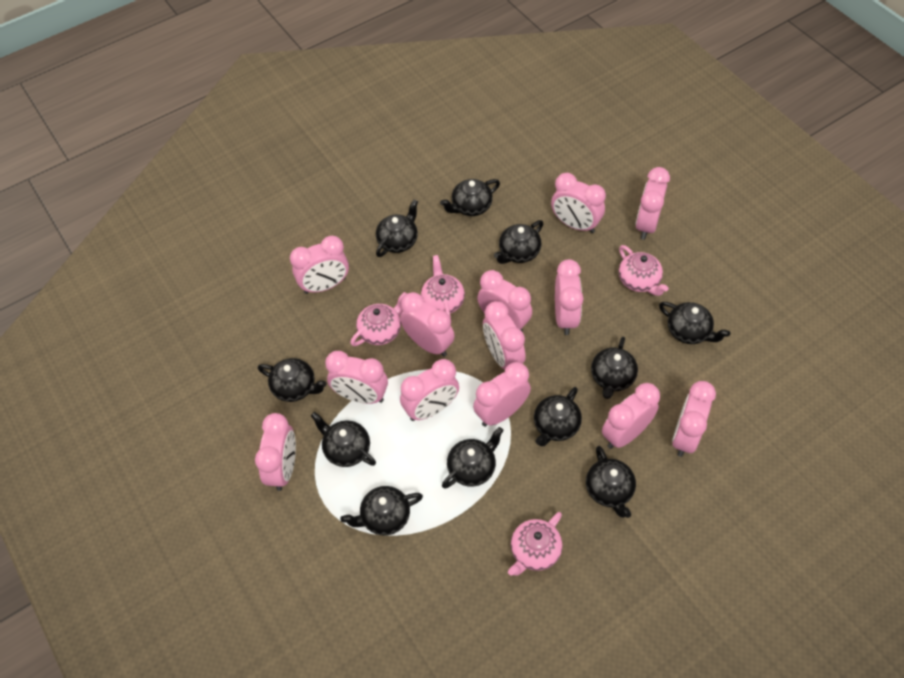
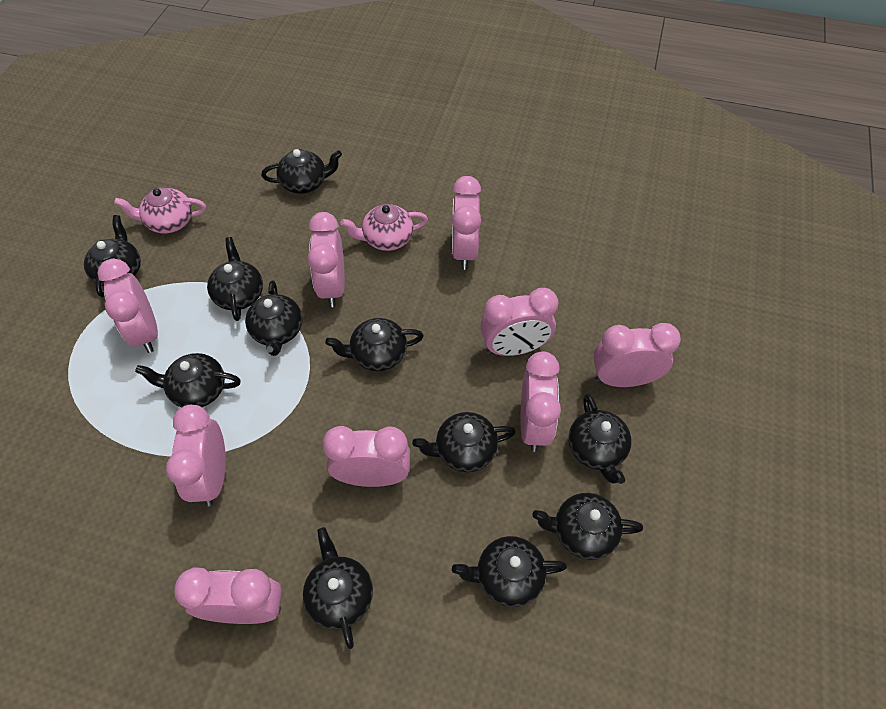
pink clock: [255,413,296,491] [290,236,349,294] [325,351,388,404] [400,292,455,357] [400,359,459,421] [473,362,531,427] [477,270,532,332] [483,301,526,370] [551,173,606,233] [555,259,583,335] [602,383,660,449] [635,167,670,240] [672,381,716,457] = 13 -> [97,259,158,353] [166,405,226,506] [174,567,282,624] [307,212,345,307] [323,426,410,487] [452,176,481,270] [481,288,559,356] [521,351,561,452] [593,323,681,387] = 9
pink teapot: [350,292,407,346] [421,255,465,318] [508,512,562,576] [619,245,668,296] = 4 -> [114,188,206,233] [341,204,428,251] = 2

